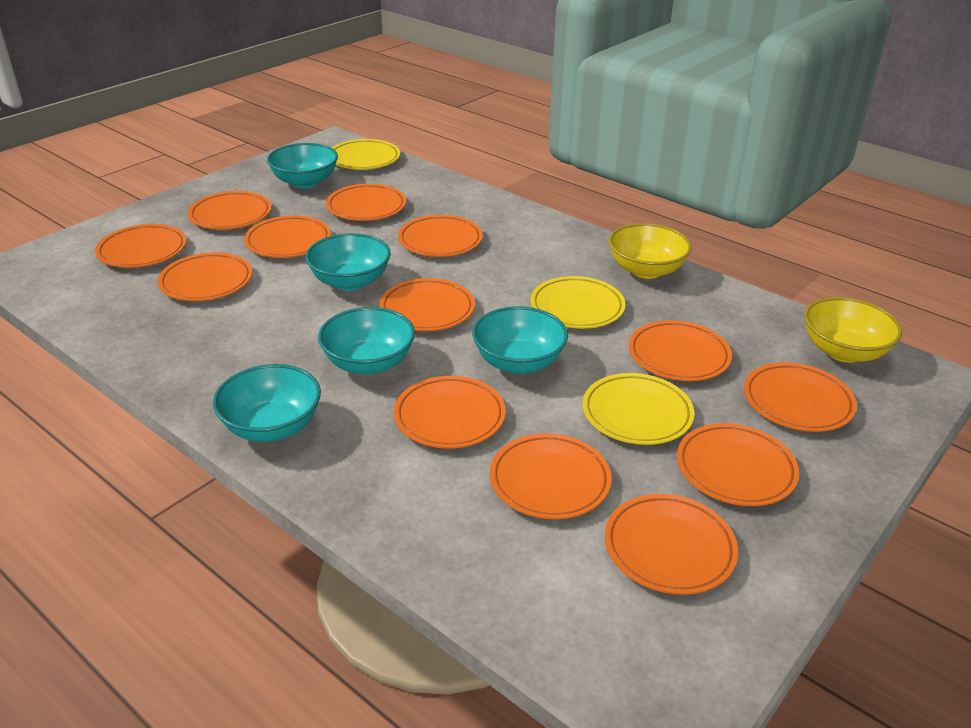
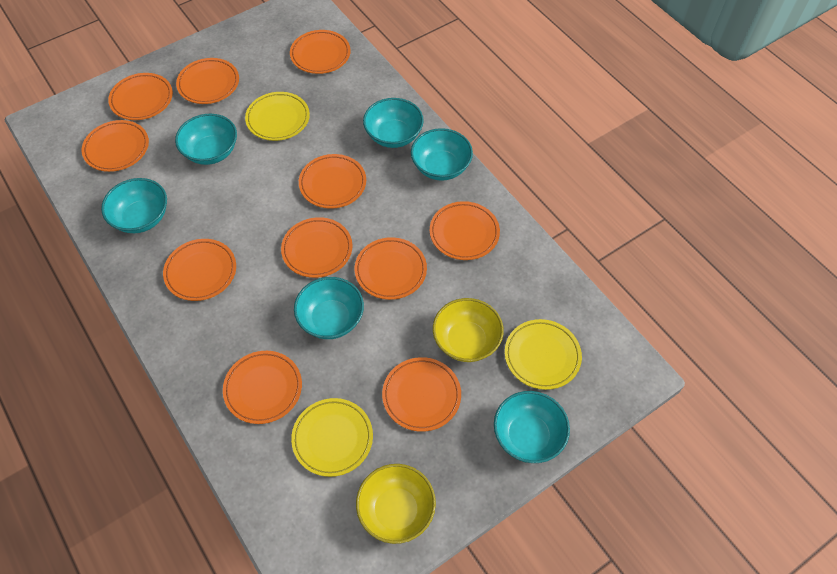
orange plate: [95,224,187,268] [157,252,252,301] [188,191,271,230] [244,215,331,258] [326,184,406,221] [379,278,475,331] [394,376,506,448] [398,215,483,257] [490,433,612,519] [605,494,738,595] [629,320,732,381] [677,423,799,506] [744,362,857,432] = 13 -> [82,120,149,172] [108,73,173,120] [163,239,236,301] [176,58,239,104] [223,351,302,424] [281,217,352,278] [290,30,351,74] [299,154,366,209] [355,237,427,300] [382,357,461,432] [430,201,500,260] = 11
turquoise bowl: [213,364,321,442] [267,143,338,188] [305,233,391,291] [318,307,415,375] [472,306,568,374] = 5 -> [101,178,167,233] [175,114,237,165] [294,277,364,339] [363,98,424,148] [411,128,473,181] [494,391,570,463] = 6

